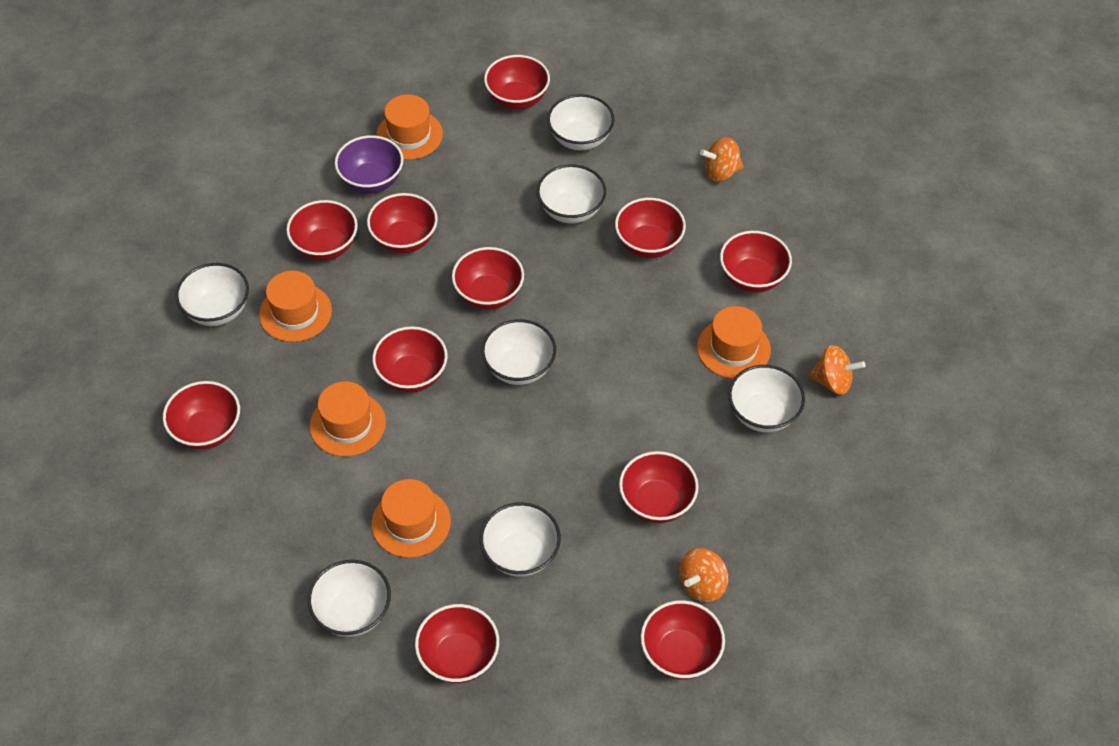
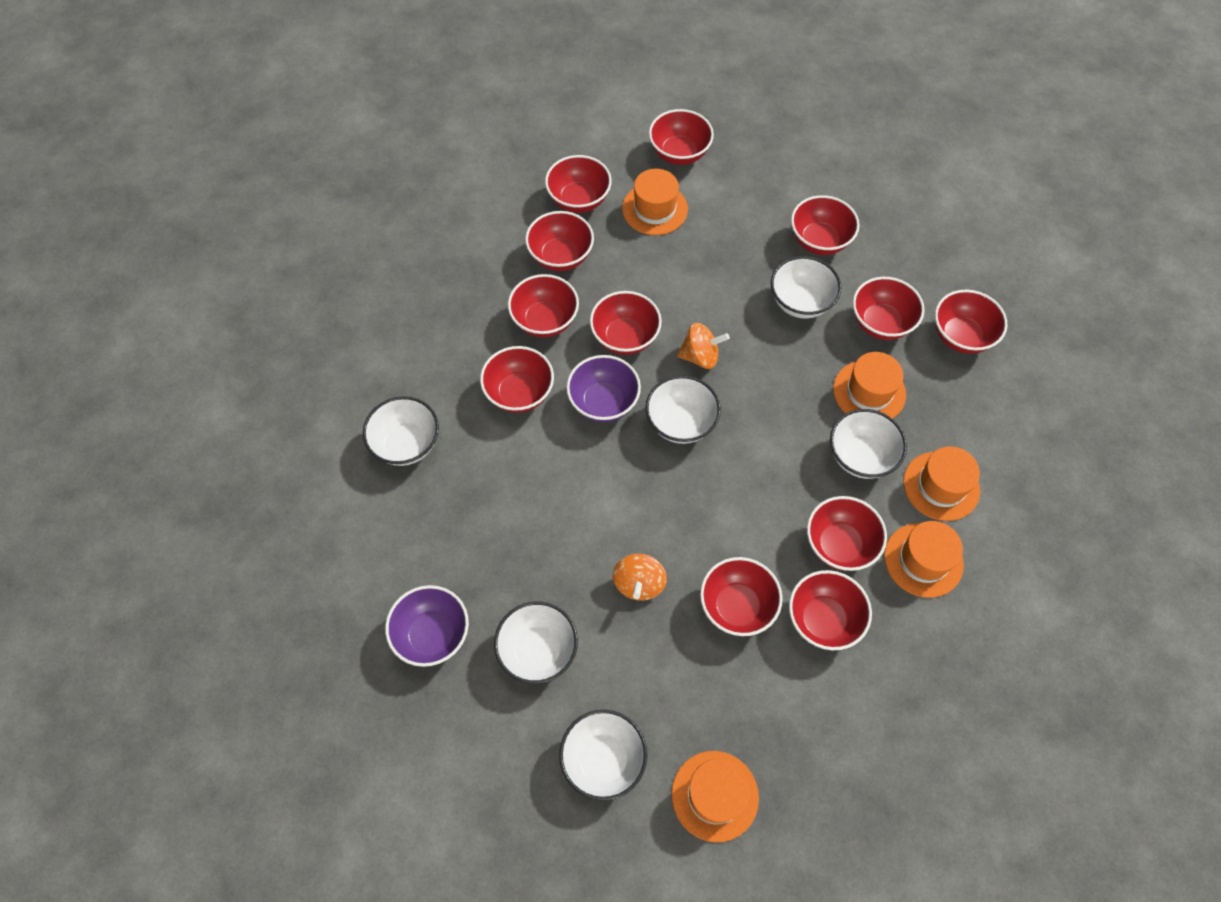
orange spinning top: [679,548,728,602] [700,137,744,182] [808,345,866,395] = 3 -> [613,554,667,601] [677,323,730,369] = 2
purple bowl: [335,135,403,193] = 1 -> [385,585,469,667] [566,355,641,422] = 2
red bowl: [163,381,240,450] [286,200,358,261] [367,193,438,253] [372,326,448,393] [415,604,499,683] [452,247,524,310] [484,55,550,109] [615,198,686,258] [619,451,699,523] [641,600,725,680] [720,231,792,292] = 11 -> [480,346,554,413] [508,274,579,338] [525,211,594,271] [545,155,612,213] [590,291,662,355] [649,109,714,165] [700,557,783,636] [789,570,872,650] [791,195,859,255] [807,496,887,571] [853,277,925,340] [935,290,1008,354] = 12
white bowl: [175,263,249,326] [308,560,391,637] [480,502,561,577] [481,319,556,385] [537,164,606,223] [547,94,615,150] [728,365,805,432] = 7 -> [363,396,439,466] [494,602,578,684] [559,710,647,801] [645,375,721,444] [771,256,841,319] [830,409,907,479] = 6

